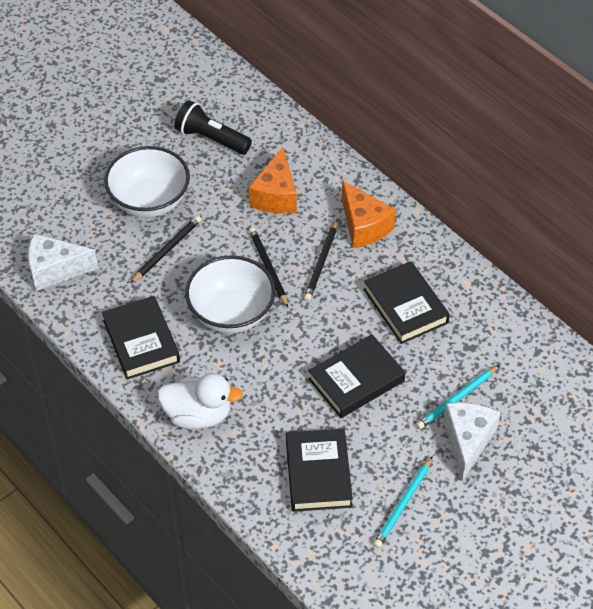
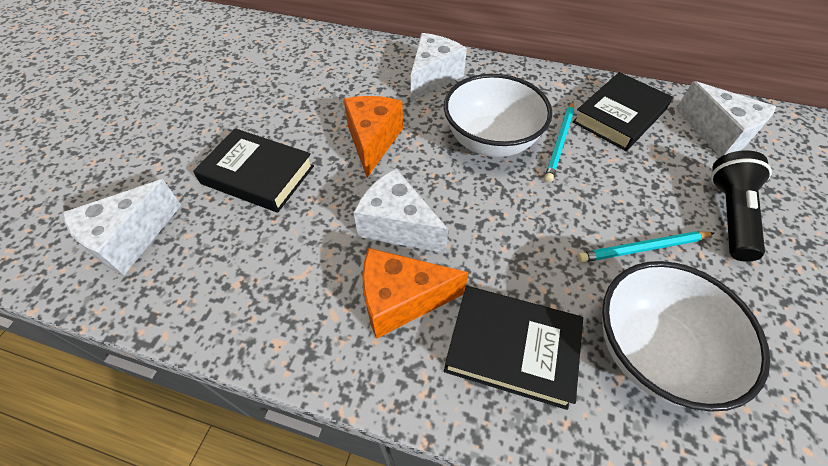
black book: [102,296,180,379] [286,429,353,512] [308,334,405,418] [364,261,450,344] = 4 -> [193,128,314,213] [444,286,583,410] [573,72,673,151] = 3
black pencil: [131,216,201,283] [249,227,288,308] [304,220,337,301] = 3 -> none = 0
white cheese: [28,233,98,291] [444,403,500,481] = 2 -> [63,179,181,275] [353,169,449,253] [411,33,467,101] [676,81,776,157] = 4
white duck: [157,373,243,429] = 1 -> none = 0

